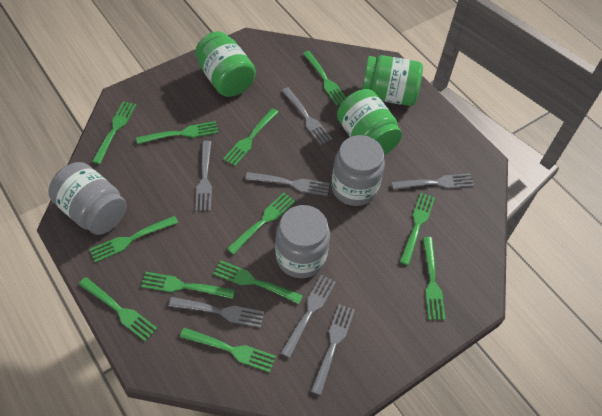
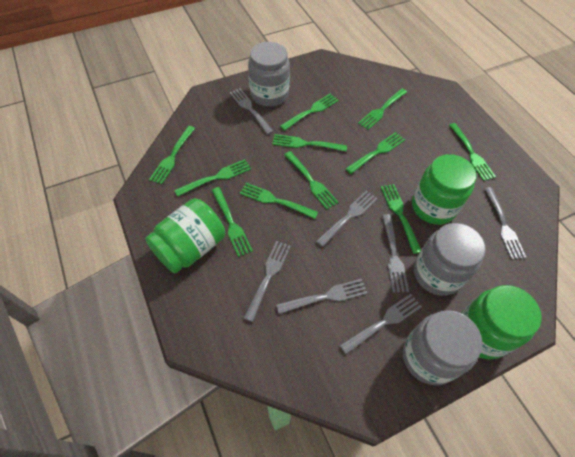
green fork: [79,277,157,342] [89,216,178,263] [92,101,136,164] [136,121,218,144] [141,272,235,299] [180,328,276,372] [213,260,303,304] [223,108,278,166] [227,193,295,255] [303,51,346,106] [400,193,435,265] [423,237,446,320] = 12 -> [149,126,195,184] [174,159,251,197] [212,187,253,257] [240,183,318,219] [272,134,347,152] [280,94,339,131] [284,151,338,209] [346,132,405,174] [358,88,407,130] [381,184,421,254] [449,123,496,181] = 11

